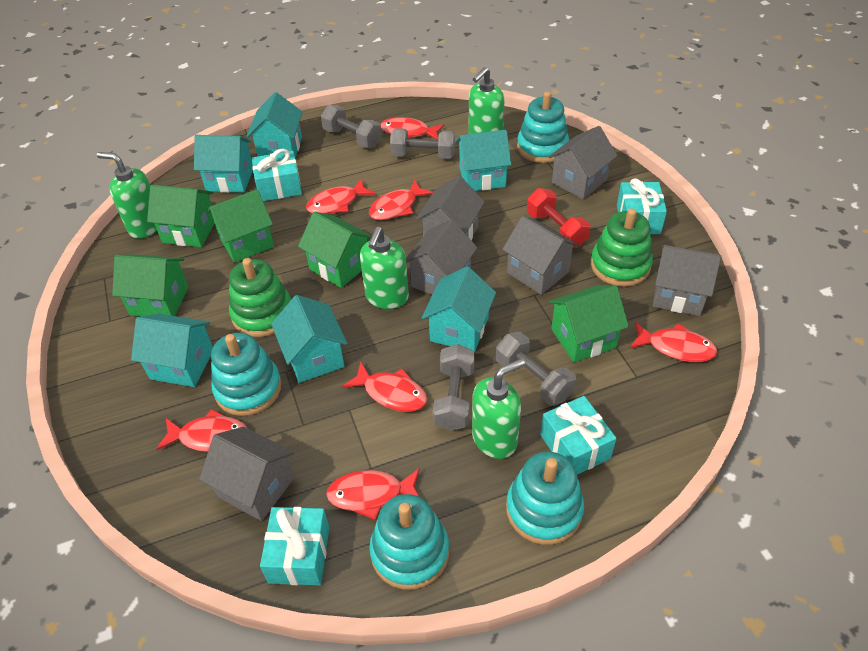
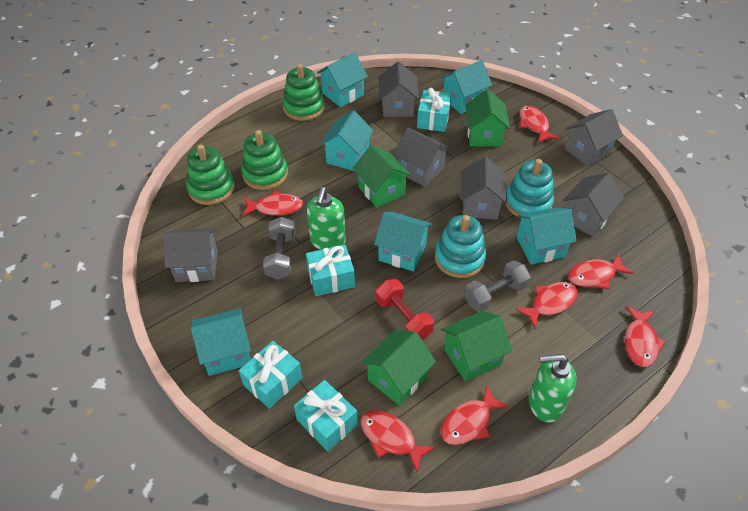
green house: [112,255,188,317] [147,185,215,247] [207,189,274,262] [298,211,372,288] [549,285,629,362] = 5 -> [353,145,411,208] [361,330,436,406] [441,311,512,382] [465,89,510,146] = 4
green soap dispenser: [97,152,157,239] [360,227,409,309] [469,67,505,134] [472,358,525,459] = 4 -> [307,187,346,250] [529,354,576,423] = 2
green stacking toy: [229,258,291,337] [591,208,653,287] = 2 -> [186,144,234,205] [241,130,288,190] [282,64,324,121] = 3
grey dumbbell: [321,105,382,148] [390,128,455,159] [433,344,475,431] [496,332,576,406] = 4 -> [263,217,296,279] [464,260,531,312] = 2
turquoise stacking toy: [211,333,282,416] [369,494,449,590] [506,452,584,545] [517,92,569,163] = 4 -> [435,215,486,278] [505,159,554,216] = 2

